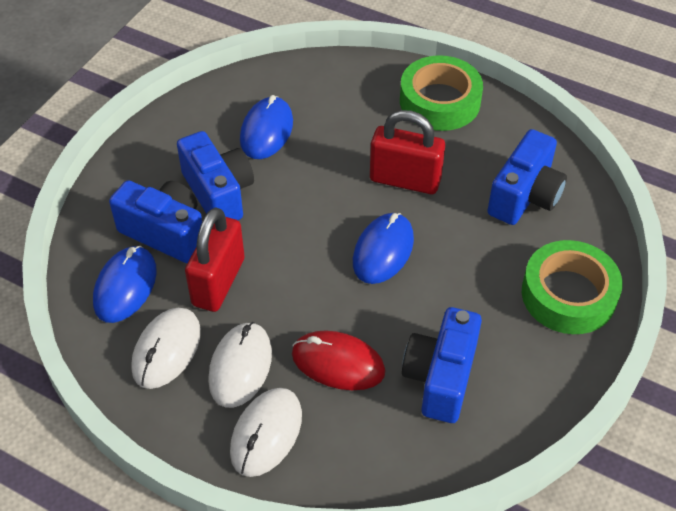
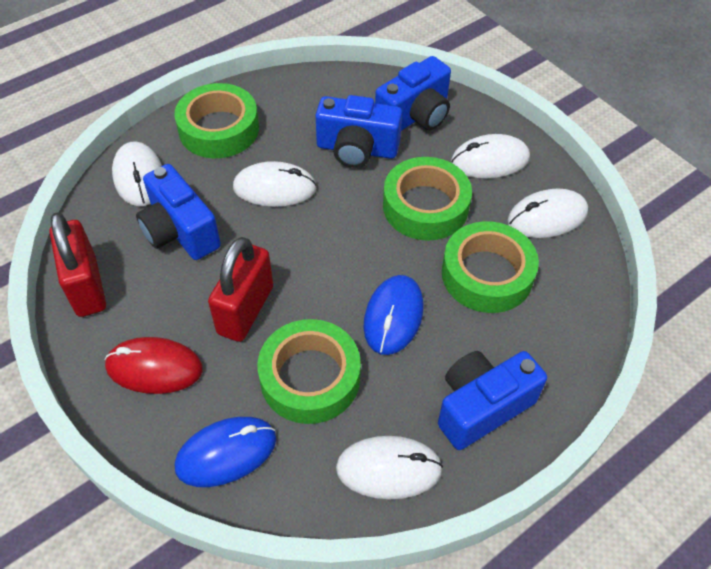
blue mouse: [93,246,157,323] [240,95,293,159] [353,213,414,284] = 3 -> [175,417,276,487] [364,275,423,355] = 2
green tape: [400,55,483,131] [522,240,623,334] = 2 -> [174,83,259,158] [257,319,361,424] [383,157,472,241] [442,221,539,313] = 4
white mouse: [131,308,201,389] [208,322,272,408] [230,388,302,477] = 3 -> [112,141,162,206] [233,161,317,207] [336,436,443,499] [451,134,530,178] [507,189,588,238] = 5

